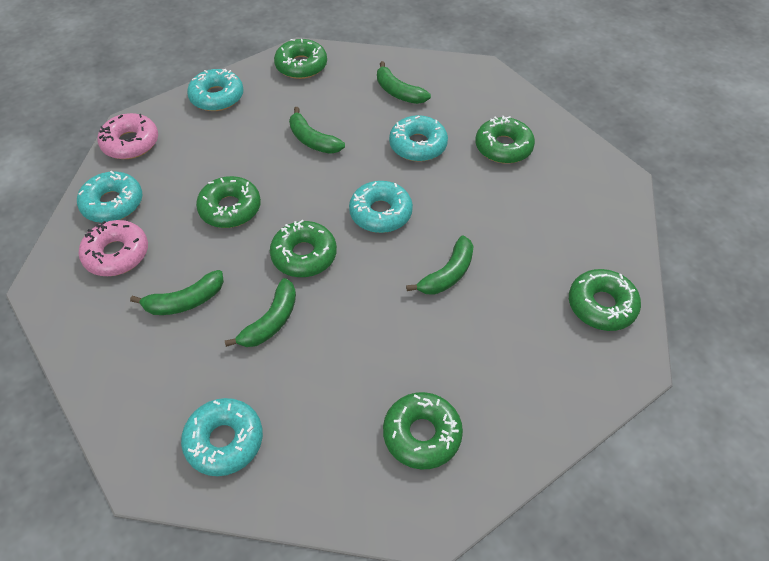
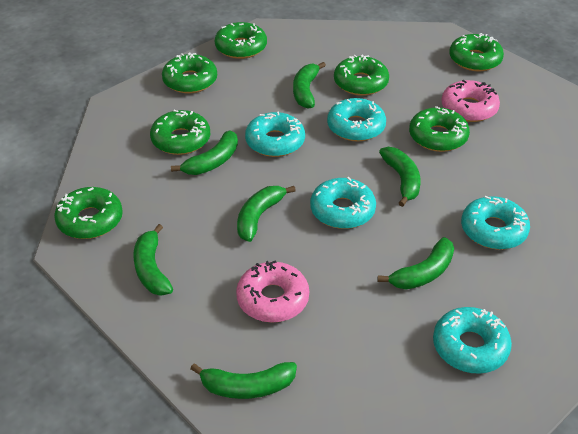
green banana: [130,270,224,315] [225,278,296,347] [289,107,345,154] [377,61,431,104] [406,236,474,295] = 5 -> [133,224,173,296] [171,130,238,175] [191,362,297,399] [237,186,296,242] [293,62,326,109] [377,237,454,289] [379,147,421,207] = 7
green donut: [196,176,261,228] [270,220,337,277] [274,39,327,79] [383,392,463,469] [475,116,535,164] [569,269,641,331] = 6 -> [54,187,123,239] [150,110,210,155] [162,53,217,93] [215,22,267,59] [334,55,389,96] [409,106,470,152] [449,33,504,72] = 7

